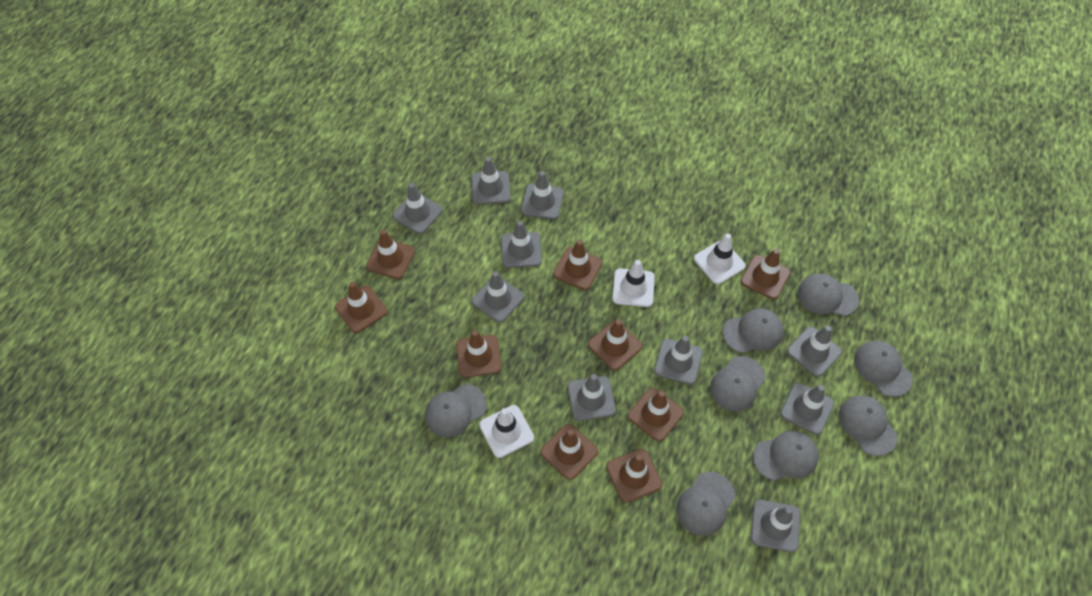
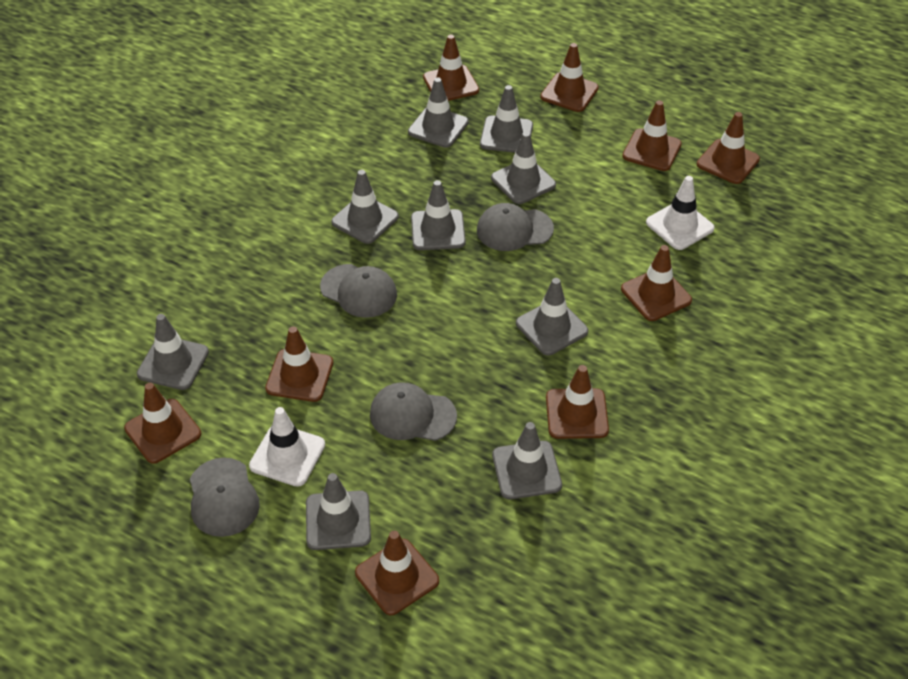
grey cap: [425,384,487,437] [676,472,735,536] [710,356,766,411] [723,308,783,353] [753,431,819,481] [798,273,859,316] [839,396,897,456] [854,341,913,397] = 8 -> [190,458,260,537] [320,264,397,318] [370,382,457,441] [477,203,554,251] = 4
grey traffic cone: [393,183,443,234] [471,157,511,204] [472,271,524,323] [501,221,542,268] [521,171,564,220] [568,374,616,421] [654,336,703,385] [751,499,800,552] [780,383,834,435] [787,326,842,377] = 10 -> [137,314,209,390] [306,473,371,550] [331,170,399,244] [408,77,469,148] [411,180,466,250] [480,85,533,153] [491,132,556,204] [492,422,562,499] [516,278,588,355] = 9
white traffic cone: [479,405,534,458] [612,260,655,307] [694,233,746,284] = 3 -> [249,407,325,487] [646,176,715,250] = 2

